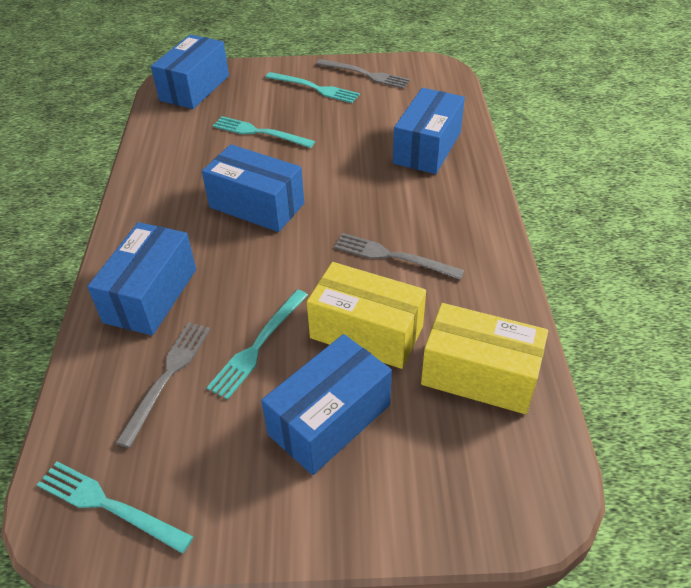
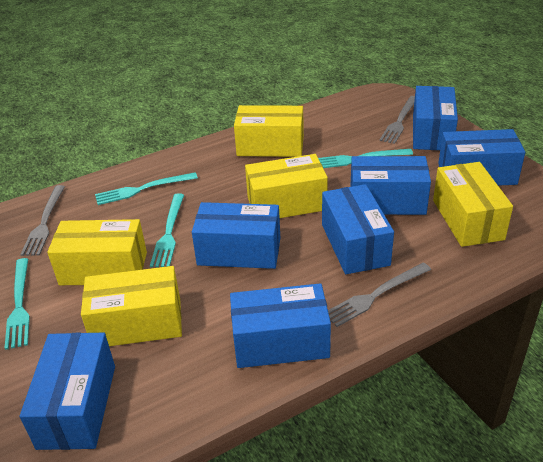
blue box: [87,222,196,336] [151,34,229,109] [202,144,304,232] [261,334,392,475] [393,88,465,174] = 5 -> [20,333,115,450] [192,202,280,269] [230,283,331,368] [322,184,394,274] [350,156,431,215] [413,86,458,150] [438,129,525,186] = 7
yellow box: [307,262,426,369] [421,303,548,414] = 2 -> [47,219,147,285] [81,266,182,346] [234,105,304,157] [245,154,328,218] [433,162,513,247] = 5

